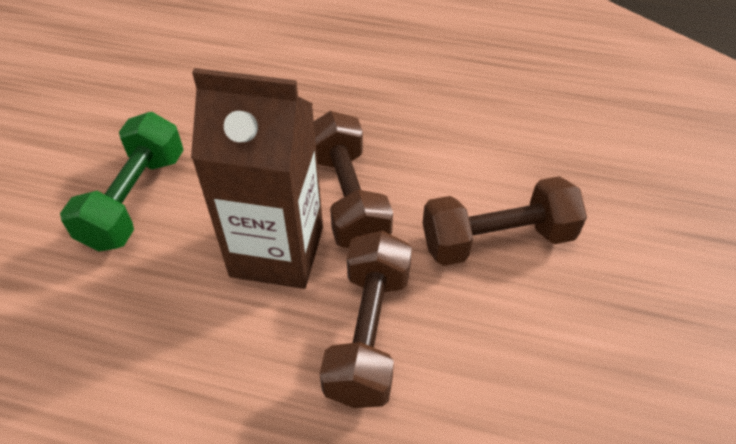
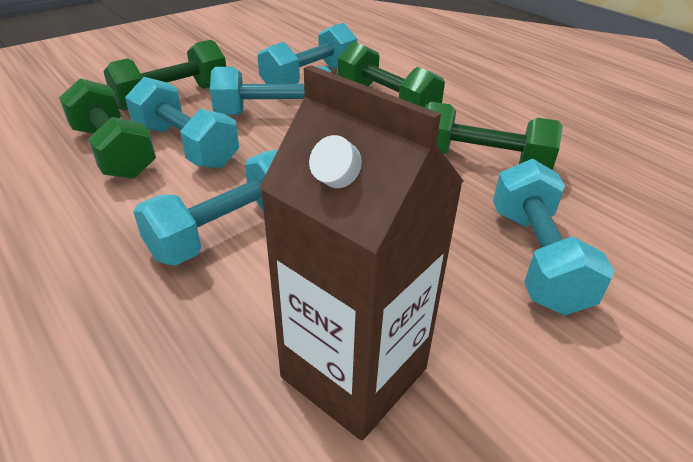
brown dumbbell: [314,111,393,248] [320,231,412,408] [423,176,587,266] = 3 -> none = 0
green dumbbell: [60,112,183,252] = 1 -> [59,78,156,179] [103,40,226,111] [337,41,445,108] [425,102,563,170] = 4
turquoise dumbbell: none = 0 -> [125,77,239,168] [133,149,278,266] [210,67,331,115] [257,23,357,84] [493,159,615,316] = 5

